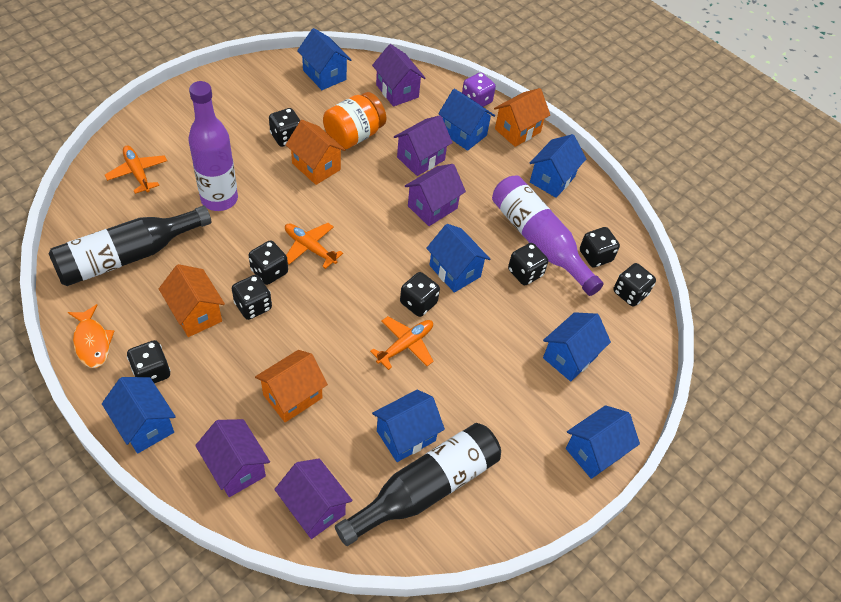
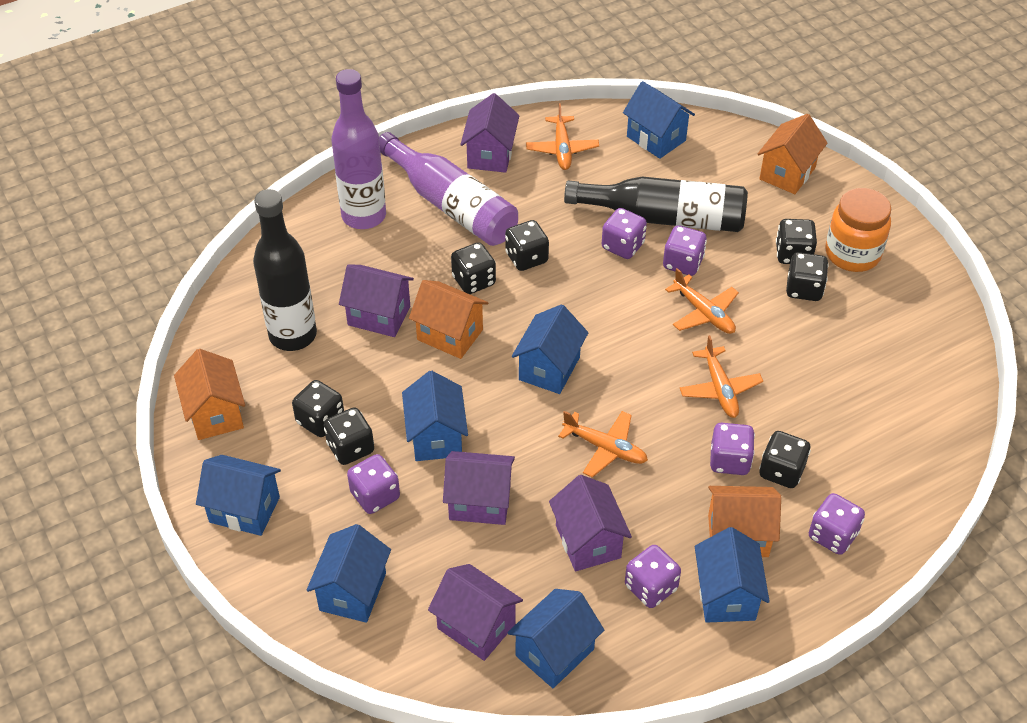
black dice: [127,340,170,384] [232,275,272,320] [248,240,288,285] [269,108,300,147] [400,272,440,317] [508,243,548,285] [580,227,620,268] [614,263,656,306] = 8 -> [292,380,344,437] [324,407,374,465] [451,242,496,294] [505,220,549,271] [759,431,811,488] [776,219,817,264] [786,252,829,301] = 7
blue house: [102,377,176,454] [297,28,351,90] [372,389,445,462] [426,224,490,293] [438,89,495,151] [530,134,586,198] [543,312,611,381] [566,405,640,479] = 8 -> [196,455,281,536] [306,524,391,623] [402,371,468,461] [507,589,604,688] [512,304,588,394] [623,81,695,159] [695,527,770,623] = 7
orange fish: [68,304,114,368] = 1 -> none = 0
orange plane: [105,146,167,194] [285,223,343,269] [370,316,433,370] = 3 -> [526,103,599,170] [558,411,648,478] [665,268,739,334] [680,335,763,418] = 4
purple dice: [462,73,496,107] = 1 -> [347,454,400,514] [602,208,647,259] [625,545,681,608] [663,225,707,276] [710,423,755,475] [809,493,865,555] = 6

